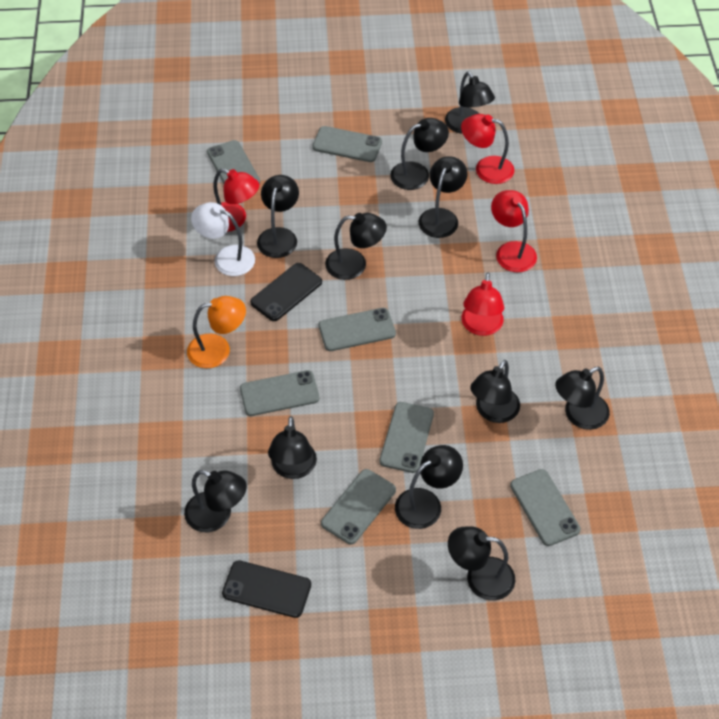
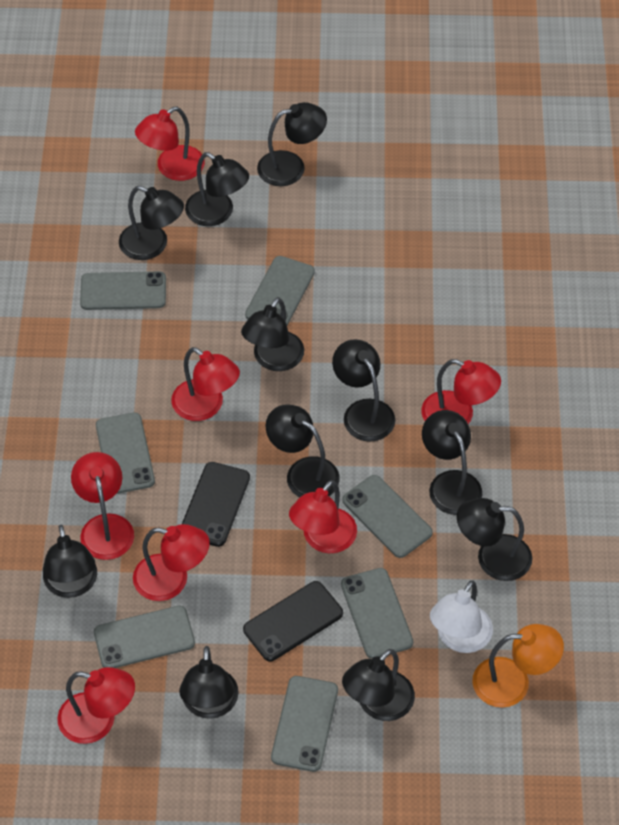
red lamp: [213,169,259,232] [461,114,514,184] [462,273,504,336] [491,190,537,272] = 4 -> [57,667,135,744] [71,452,134,560] [133,524,210,601] [135,107,205,181] [171,347,240,421] [289,480,357,553] [421,359,501,424] = 7

